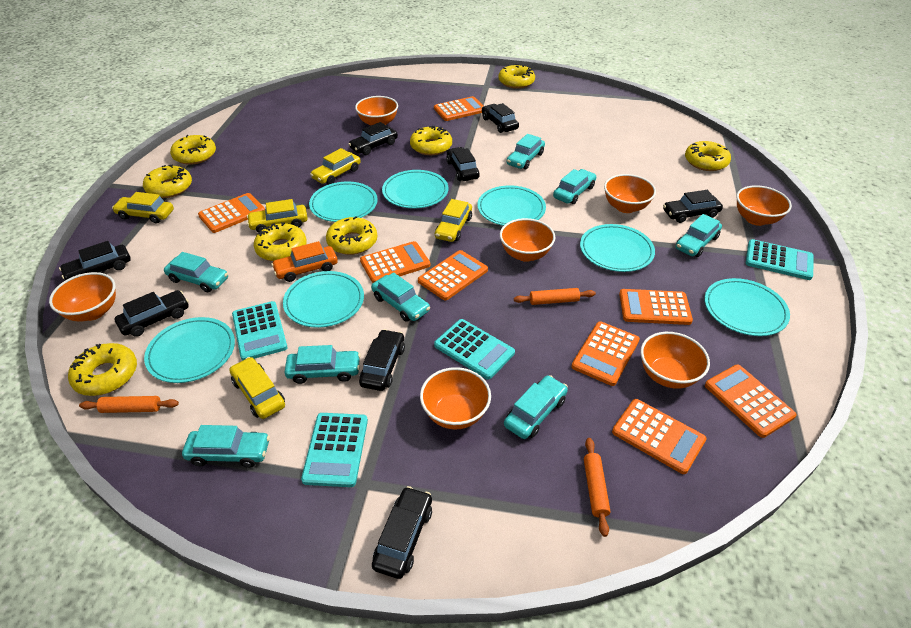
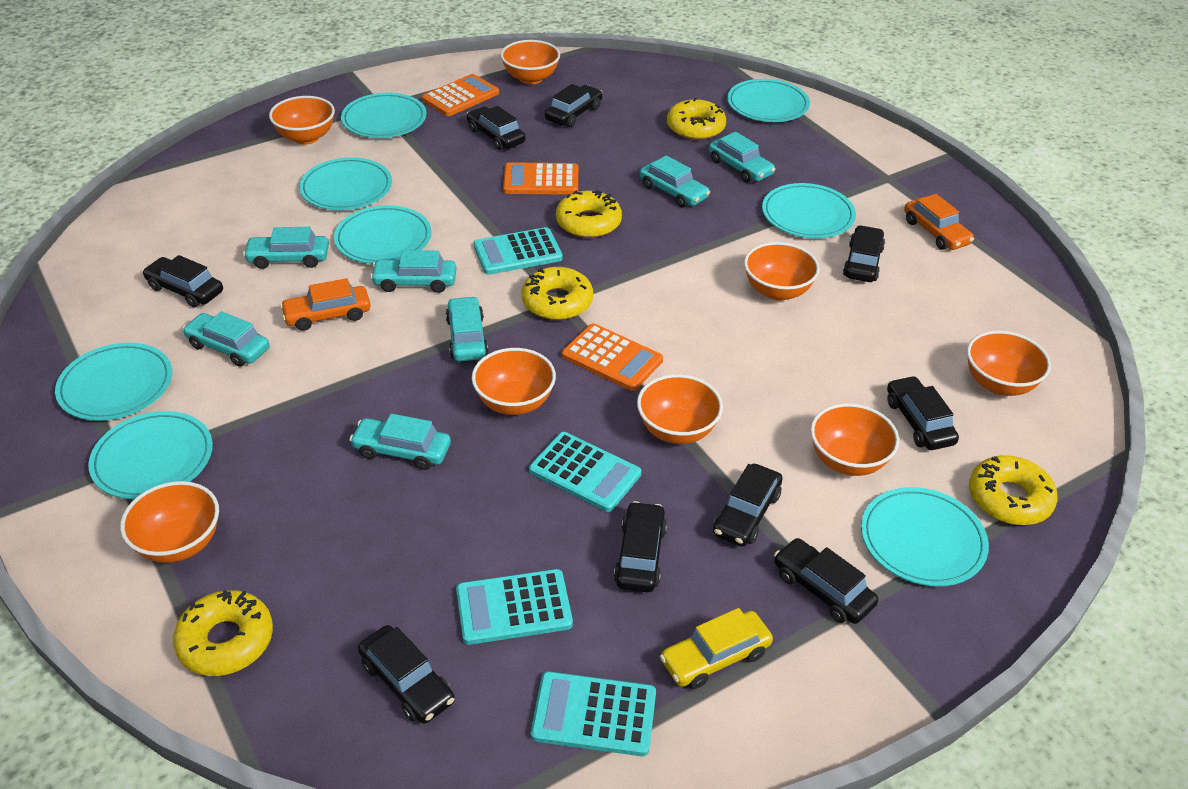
black car: [59,241,131,280] [115,290,189,337] [349,122,398,155] [359,329,405,391] [372,486,432,579] [446,147,480,181] [482,103,519,133] [663,190,723,223] = 8 -> [142,255,223,308] [358,625,455,724] [466,106,526,150] [545,84,603,127] [614,501,667,592] [713,464,783,547] [774,538,878,624] [843,225,885,282] [887,376,959,450] = 9
orange bowl: [49,272,116,321] [355,96,398,126] [420,367,491,429] [500,218,555,262] [604,174,656,213] [640,332,710,389] [736,185,792,226] = 7 -> [120,481,219,563] [269,96,335,145] [472,348,556,415] [501,40,560,85] [637,374,723,444] [744,242,820,301] [810,403,899,476] [967,331,1051,396] = 8
orange calculator: [198,193,265,233] [360,241,430,283] [418,250,488,301] [434,96,483,121] [571,321,640,386] [612,399,707,474] [619,289,693,325] [705,365,797,438] = 8 -> [422,74,499,116] [503,162,578,195] [562,323,663,391] = 3
orange car: [271,241,338,282] = 1 -> [280,278,371,331] [904,194,974,250] = 2
orange rolling pin: [79,396,179,413] [514,288,596,305] [584,438,611,537] = 3 -> none = 0
turquoise car: [164,252,228,292] [182,425,270,468] [285,345,361,384] [371,272,430,322] [504,375,568,439] [507,134,545,169] [553,169,596,204] [676,214,722,257] = 8 -> [183,311,270,367] [243,227,329,269] [349,414,451,470] [370,250,457,293] [446,296,488,362] [640,155,710,208] [709,132,775,183] = 7
turquoise plate: [144,317,235,383] [283,271,364,328] [309,182,378,222] [382,170,448,208] [477,185,546,226] [580,224,655,272] [704,278,790,336] = 7 -> [55,343,172,421] [88,411,213,499] [299,158,392,210] [334,205,432,264] [341,93,427,138] [727,79,810,122] [762,183,856,238] [861,487,989,586] = 8
yellow car: [112,192,174,223] [229,357,285,419] [247,199,308,233] [310,148,361,185] [435,199,472,242] = 5 -> [660,608,773,689] = 1
yellow donut: [68,343,137,396] [143,164,192,198] [170,135,216,165] [254,222,307,261] [326,216,377,255] [410,125,452,155] [498,64,535,89] [685,141,731,171] = 8 -> [173,590,273,676] [521,267,593,320] [556,190,622,238] [667,98,726,140] [969,455,1058,525] = 5

